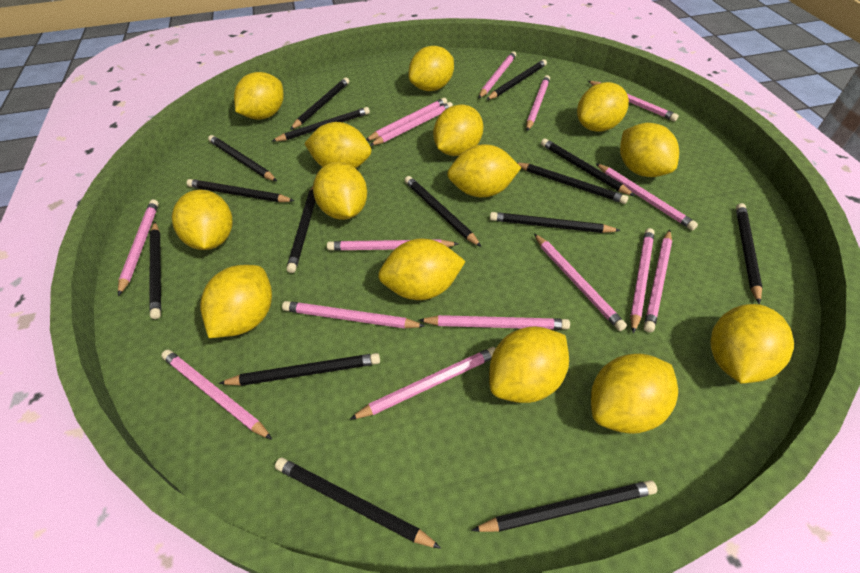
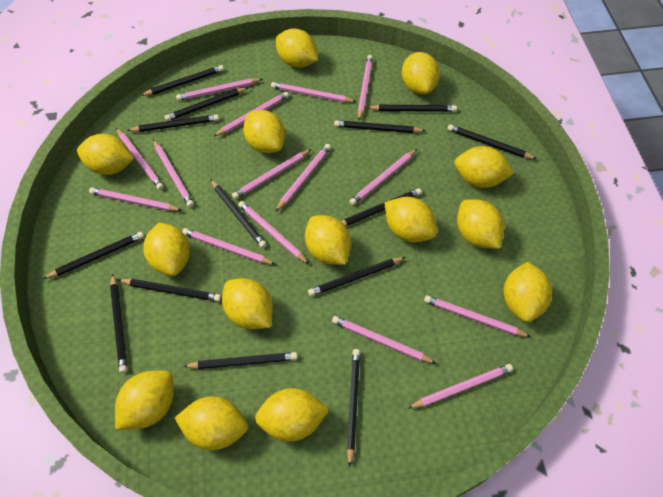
black pencil: [149,222,161,319] [187,179,294,202] [208,135,277,181] [219,353,380,386] [272,107,370,141] [275,458,441,549] [287,186,315,273] [290,77,349,130] [405,176,482,247] [471,480,657,532] [486,59,547,100] [490,212,621,233] [518,163,629,204] [541,138,635,196] [736,203,763,304] = 15 -> [43,232,144,279] [110,274,127,373] [119,279,221,302] [127,115,219,132] [140,65,224,96] [165,87,249,121] [183,352,297,369] [210,179,267,248] [308,257,406,296] [334,120,425,133] [341,188,422,226] [347,349,360,467] [367,105,457,112] [447,124,537,159] = 14

